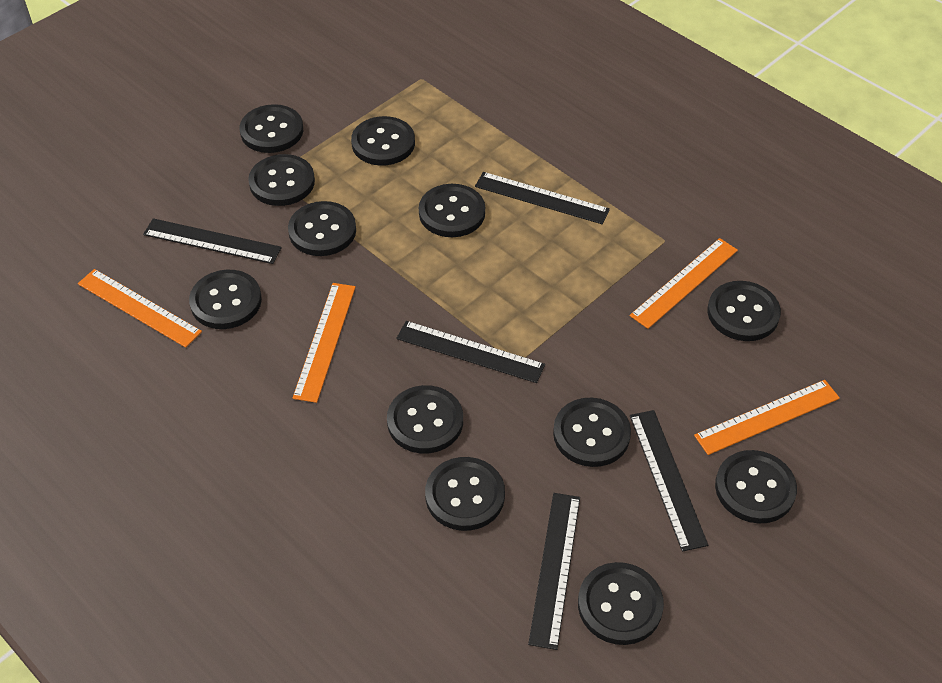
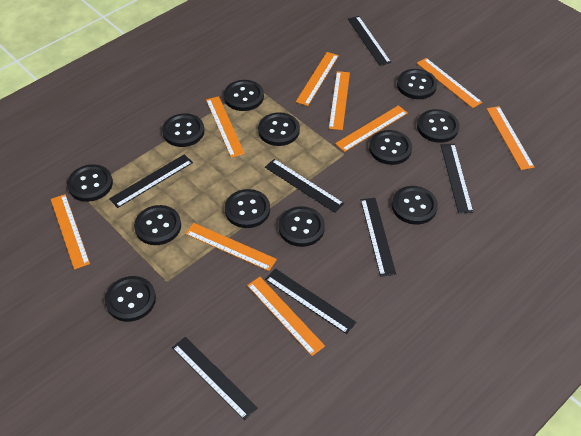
black ruler: [143,218,282,264] [396,321,545,383] [475,172,610,224] [528,493,580,650] [630,410,708,552] = 5 -> [109,154,193,208] [172,337,258,420] [265,159,344,213] [265,268,356,334] [348,16,391,66] [361,198,396,277] [441,144,473,213] = 7
orange ruler: [78,269,202,348] [293,283,356,403] [630,238,738,329] [694,380,840,455] = 4 -> [51,194,90,270] [185,223,277,271] [206,96,245,158] [247,277,325,356] [296,52,339,106] [329,71,350,130] [335,105,408,152] [417,58,482,108] [486,106,534,170] = 9

